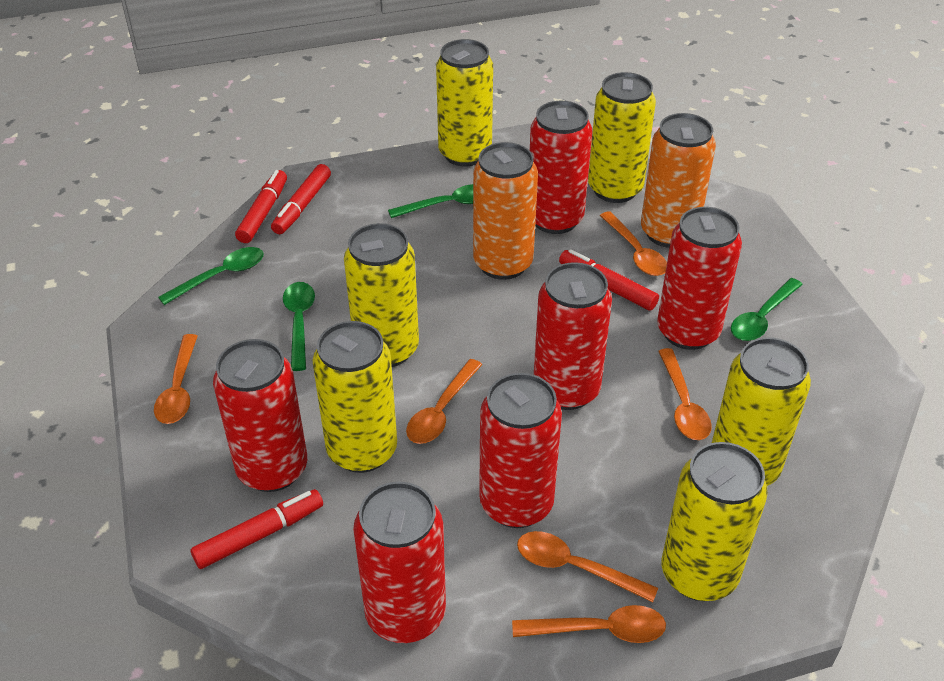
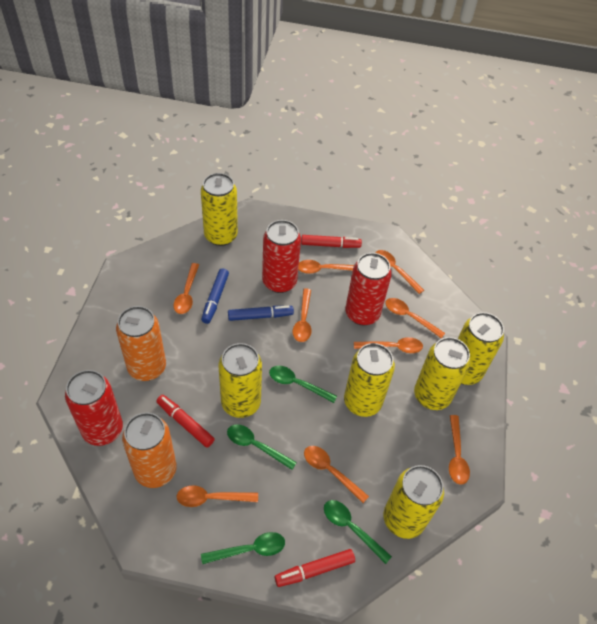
blue marker: none = 0 -> [201,268,229,324] [228,306,294,321] = 2
orange spoon: [154,334,198,424] [406,359,482,444] [512,605,666,643] [517,531,658,602] [600,211,667,276] [658,348,712,440] = 6 -> [173,263,199,314] [176,485,258,507] [293,288,311,342] [298,260,354,274] [304,446,369,503] [354,337,423,353] [375,250,424,294] [385,298,445,338] [449,415,470,485] = 9
red can: [213,339,307,492] [353,482,446,643] [479,373,562,528] [530,101,592,234] [534,262,612,410] [657,207,742,350] = 6 -> [65,370,123,446] [262,220,301,293] [345,253,392,326] = 3
red marker: [190,489,323,569] [235,170,287,243] [271,164,331,234] [559,249,659,311] = 4 -> [156,395,215,448] [275,549,355,587] [301,235,362,248] = 3

